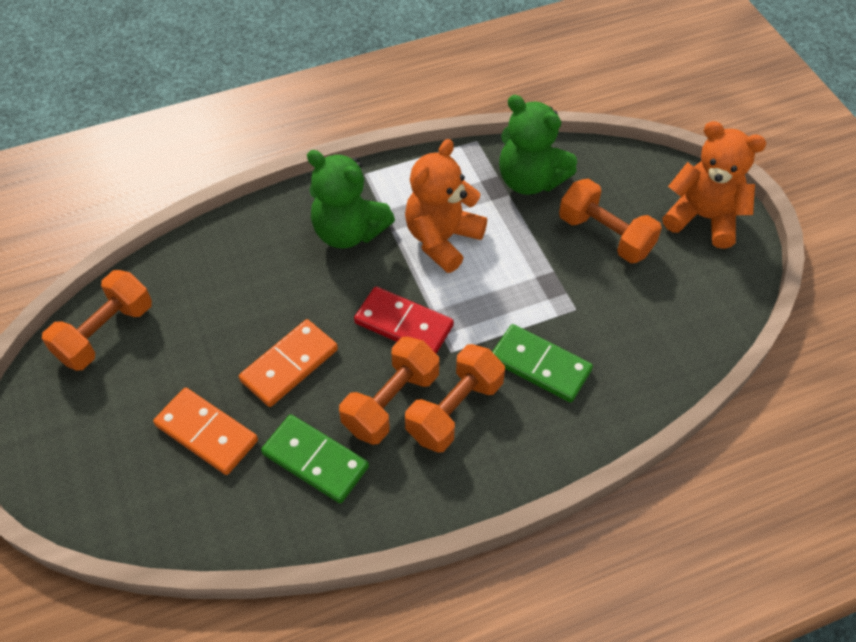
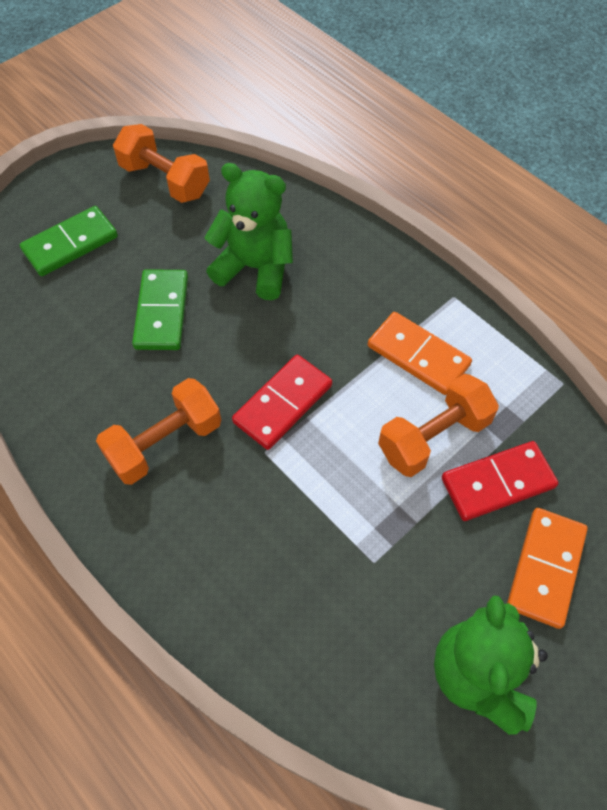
orange dumbbell: [42,270,152,371] [339,337,439,445] [405,344,505,453] [559,179,662,263] = 4 -> [96,378,221,485] [113,124,210,203] [378,374,499,477] = 3
orange teddy bear: [405,139,487,273] [662,121,766,249] = 2 -> none = 0
red domino: [354,287,454,354] = 1 -> [232,355,332,450] [442,441,558,521] = 2

